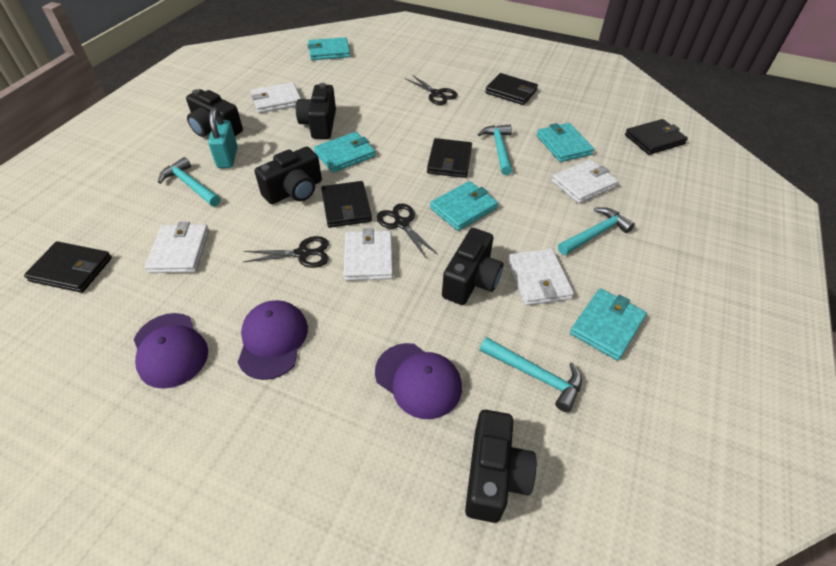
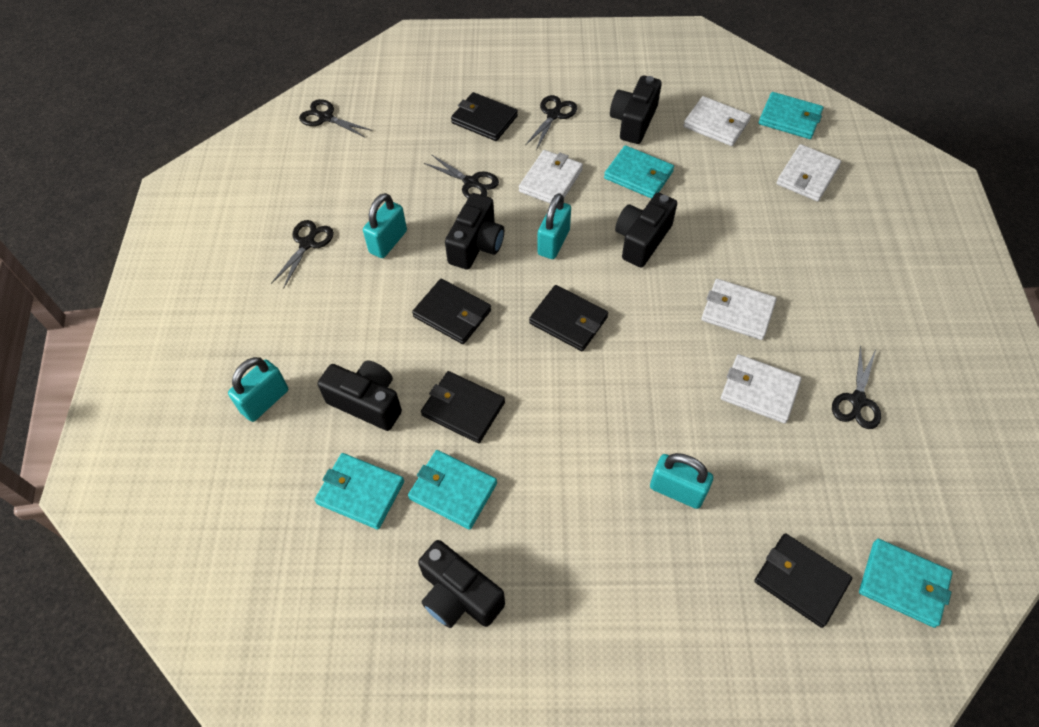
black scissors: [243,236,329,268] [377,203,438,259] [406,75,458,105] = 3 -> [271,220,334,289] [299,99,372,137] [424,155,499,199] [526,95,577,150] [832,345,881,429] = 5
purple cap: [134,313,208,389] [238,300,308,380] [375,343,462,419] = 3 -> none = 0
turquoise hammer: [158,157,220,207] [478,125,512,175] [480,337,582,412] [558,207,635,255] = 4 -> none = 0
turquoise padlock: [208,108,238,168] = 1 -> [228,357,288,422] [363,193,407,258] [537,193,571,259] [650,453,713,509] = 4

